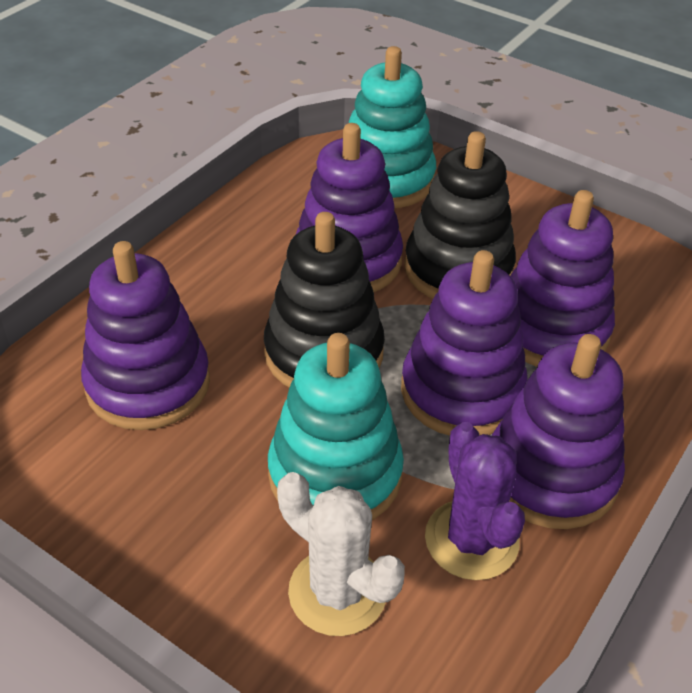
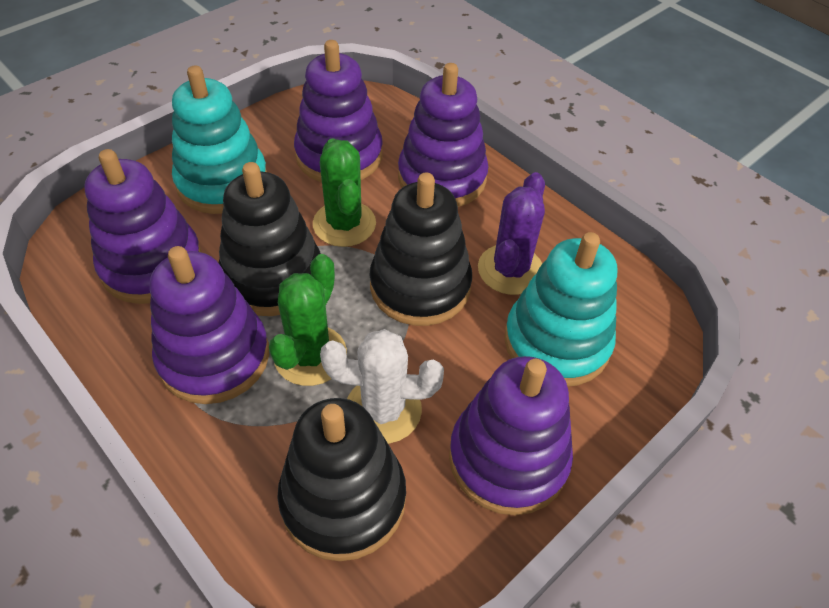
black stacking toy: [264,212,385,387] [404,131,516,299] = 2 -> [219,162,321,316] [277,398,406,561] [369,172,472,326] = 3
green cactus: none = 0 -> [269,254,347,386] [313,138,376,247] = 2

